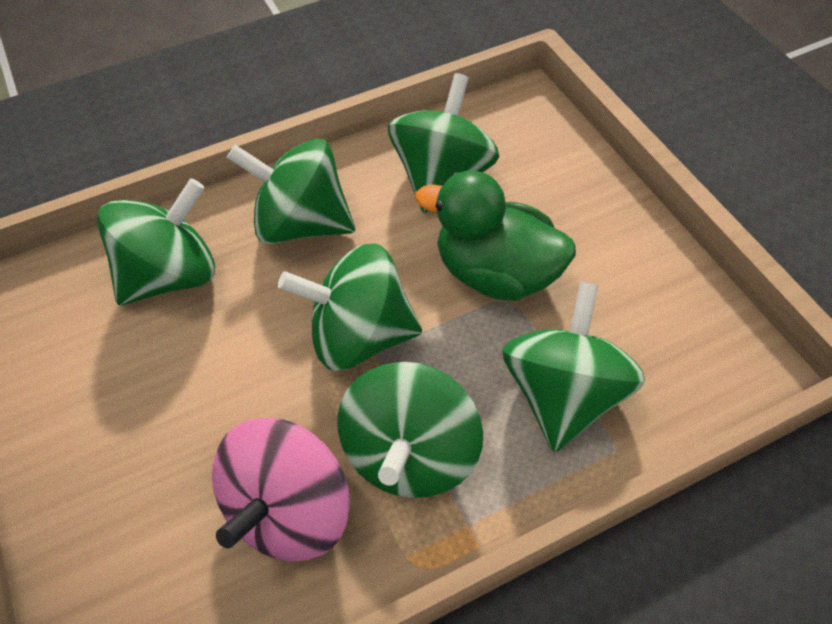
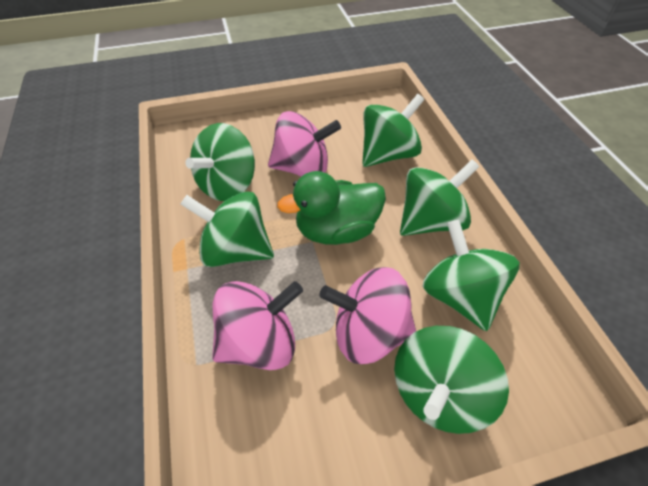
pink spinning top: [212,418,350,561] = 1 -> [212,281,303,370] [268,111,341,176] [319,267,416,364] = 3

